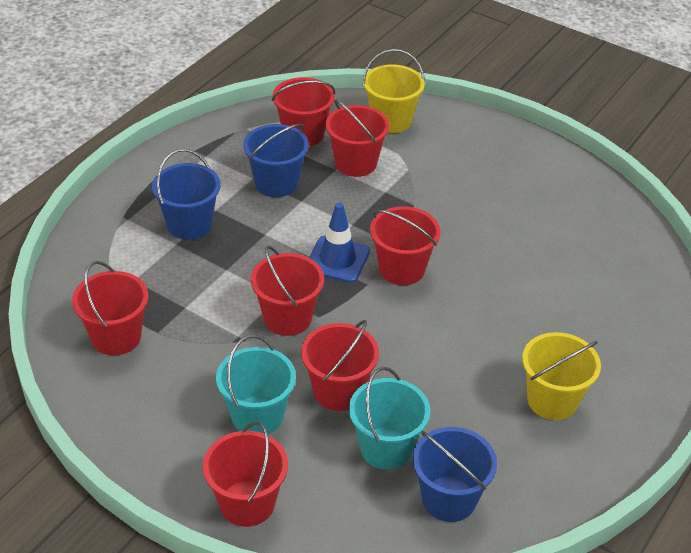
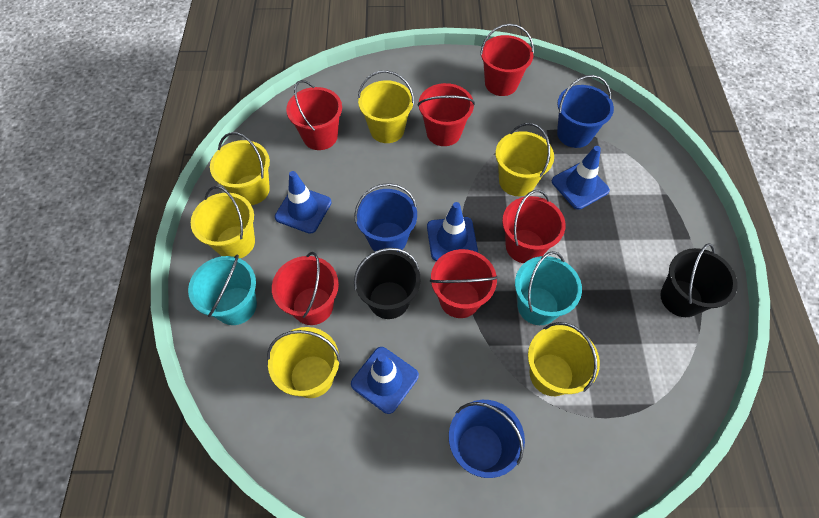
black bucket: none = 0 -> [354,248,421,319] [660,243,738,317] = 2
blue traffic cone: [309,203,370,283] = 1 -> [275,171,332,234] [351,347,419,414] [427,202,478,261] [552,146,610,210] = 4
red bucket: [72,261,148,356] [203,421,288,527] [251,246,324,336] [272,77,335,147] [301,320,379,411] [326,99,390,177] [370,206,440,285] = 7 -> [272,252,339,325] [286,80,342,150] [418,83,475,146] [430,249,498,318] [480,24,534,96] [502,190,566,263] = 6
yellow bucket: [363,49,425,133] [522,332,601,420] = 2 -> [191,186,255,258] [210,132,270,205] [267,327,341,398] [358,70,414,143] [495,123,554,196] [528,322,600,396] = 6

